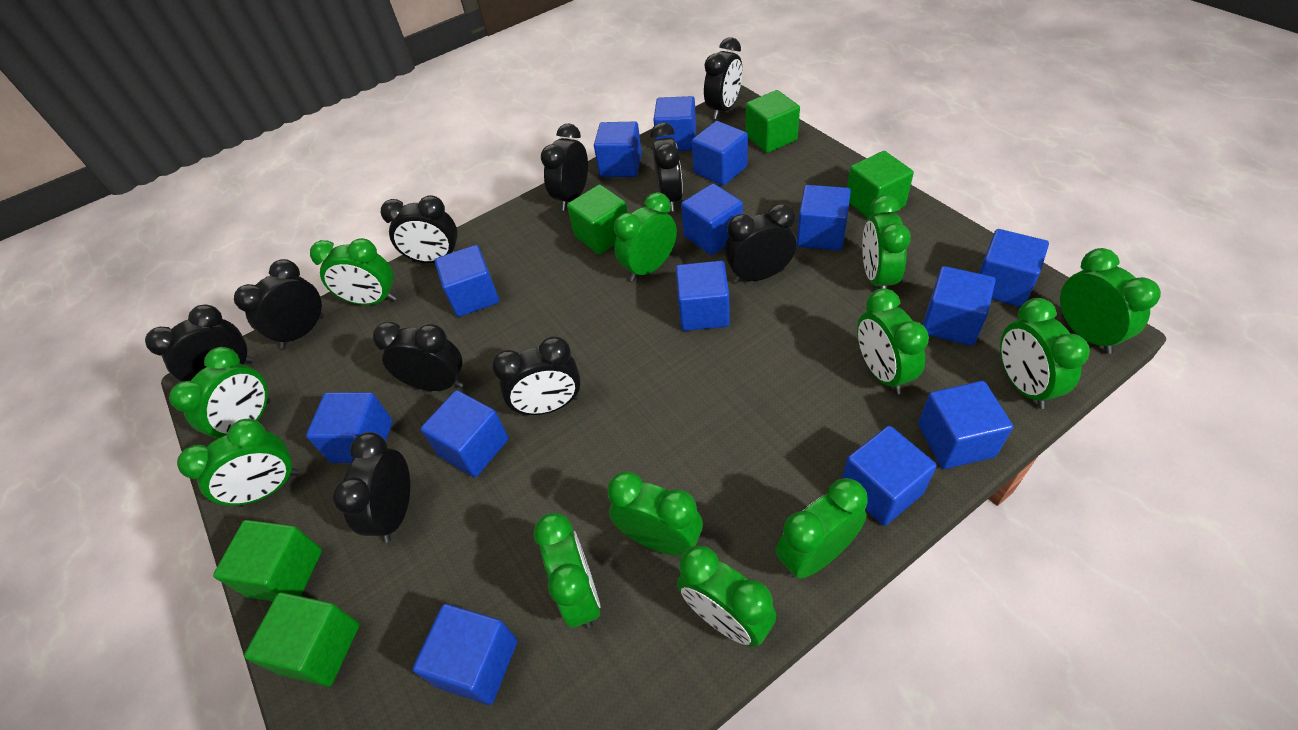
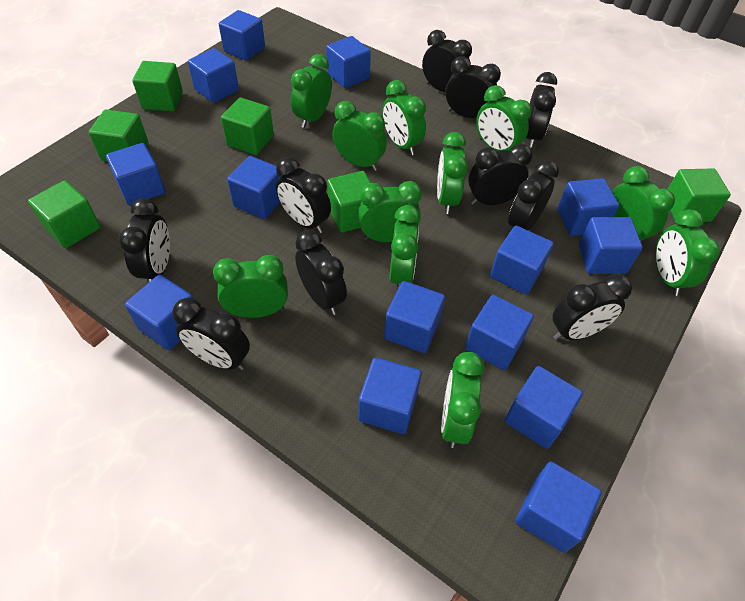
green clock: [169,347,271,438] [177,419,298,507] [310,238,397,305] [534,513,601,628] [607,472,703,556] [614,192,677,282] [677,545,776,647] [776,478,868,579] [857,288,929,394] [862,195,911,289] [1000,298,1090,409] [1060,248,1161,354] = 12 -> [213,255,288,318] [291,54,332,128] [332,101,387,171] [358,181,422,242] [382,80,426,155] [389,205,420,290] [437,132,468,214] [441,352,484,448] [476,85,532,151] [612,166,675,244] [656,210,720,296] = 11
green cube: [213,520,322,601] [244,592,360,687] [567,184,628,255] [745,90,800,153] [847,151,914,218] = 5 -> [28,180,101,248] [89,109,149,162] [132,61,183,111] [221,98,274,155] [327,171,371,233] [667,168,731,222] = 6

